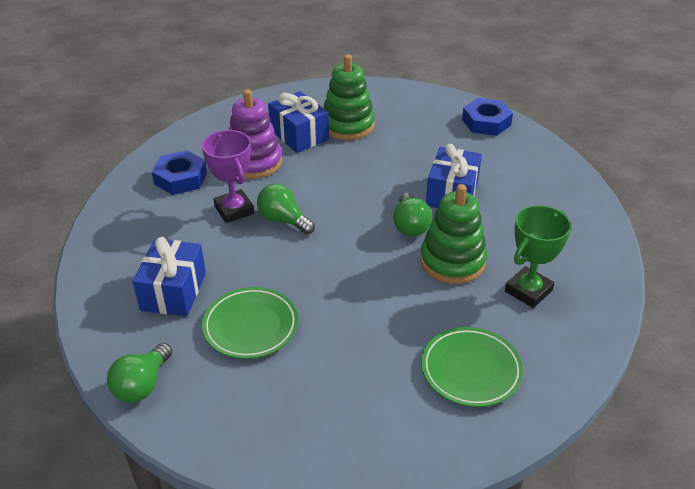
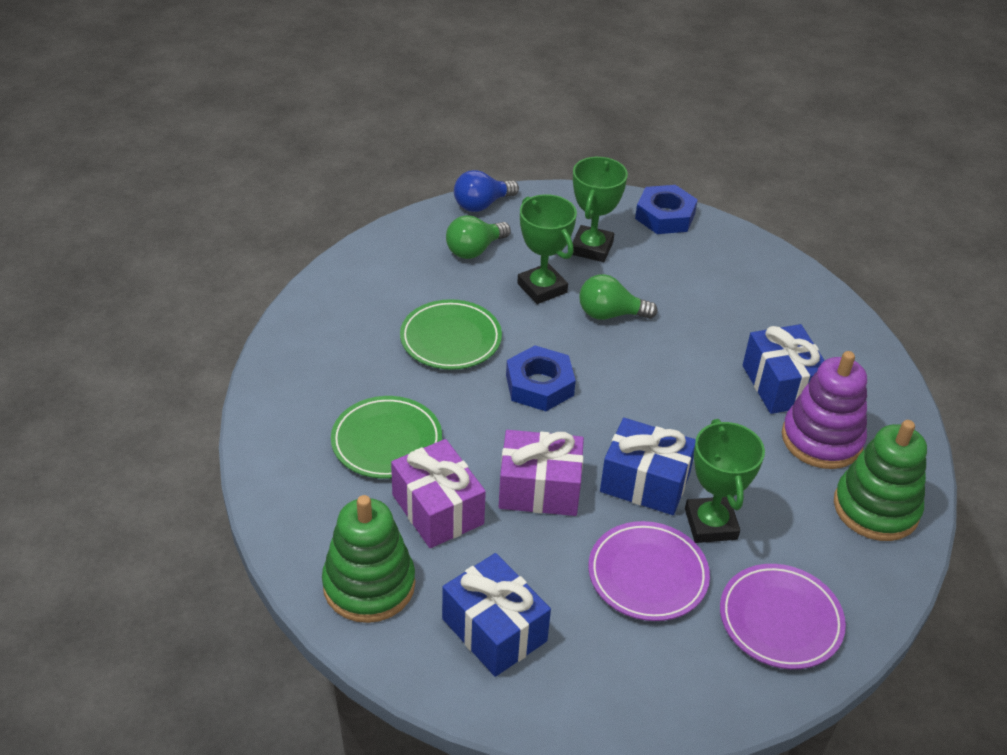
blue light bulb: none = 0 -> [454,170,519,212] = 1
green light bulb: [107,343,172,403] [257,184,315,235] [393,193,432,236] = 3 -> [446,215,511,259] [579,274,658,320] = 2
green trophy: [505,205,571,308] = 1 -> [517,194,577,304] [572,157,628,262] [685,419,765,543] = 3
purple gift: none = 0 -> [391,439,486,548] [499,430,584,516] = 2
purple plate: none = 0 -> [588,521,710,621] [720,564,846,669] = 2
purple trophy: [202,130,254,223] = 1 -> none = 0

